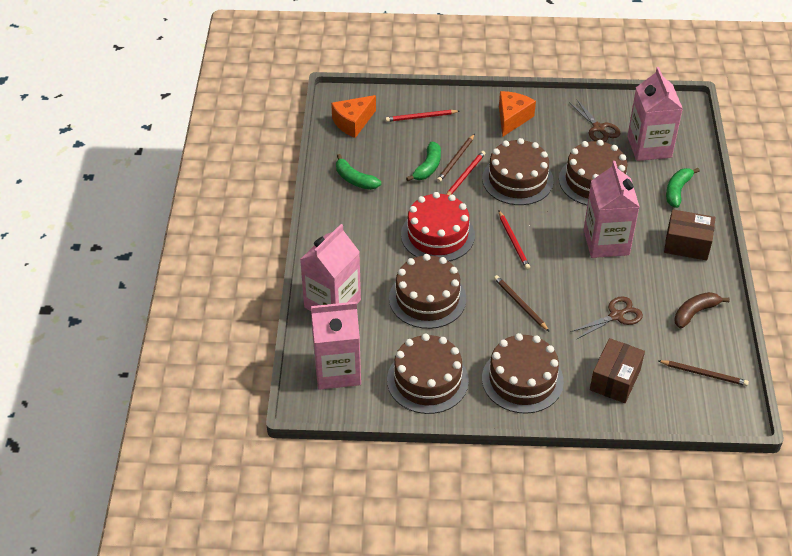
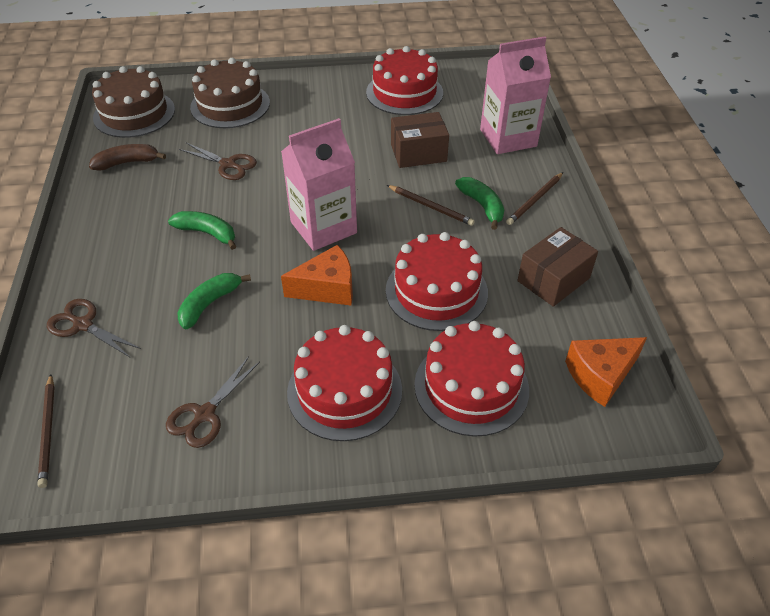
brown cake: [387,334,469,414] [389,254,466,329] [482,138,554,205] [482,333,564,414] [559,140,629,205] = 5 -> [92,66,175,138] [190,58,270,128] = 2
brown scissors: [569,99,620,142] [570,296,643,340] = 2 -> [47,299,141,357] [166,356,260,448] [179,143,257,180] = 3
pink carton: [300,224,361,311] [311,302,361,390] [584,161,640,258] [627,67,683,161] = 4 -> [281,118,357,251] [480,36,551,154] = 2
red cake: [401,192,475,261] = 1 -> [287,325,402,441] [366,46,443,115] [386,232,488,331] [414,321,529,437] = 4
red pencil: [385,110,459,122] [446,151,486,195] [499,211,530,270] = 3 -> none = 0

